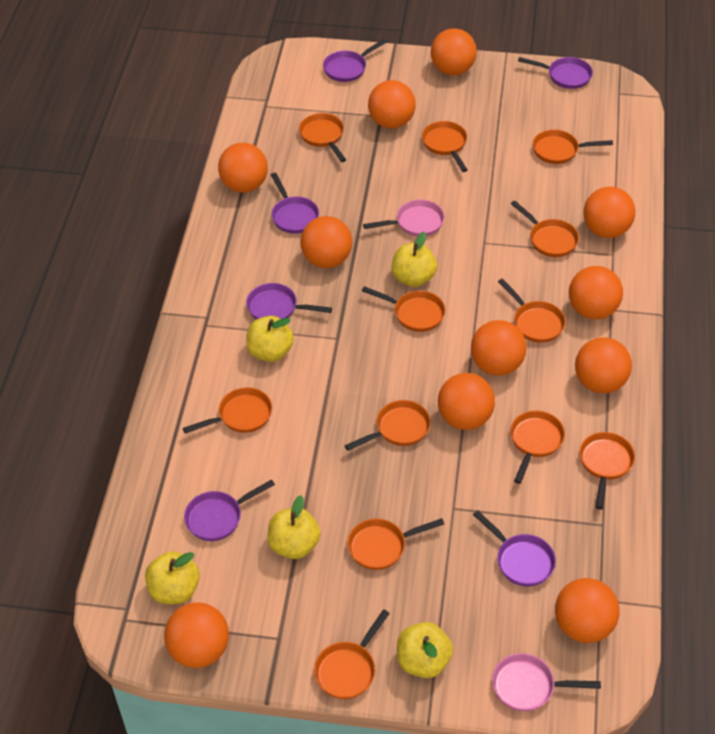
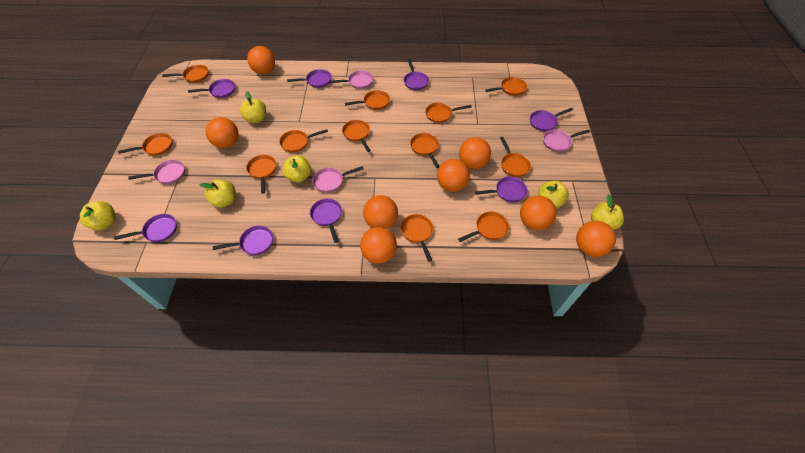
orange ball: [164,603,229,668] [218,143,268,193] [301,216,352,268] [368,80,416,129] [431,28,477,75] [438,373,495,430] [471,320,527,376] [555,578,620,643] [569,266,623,320] [575,337,632,393] [583,187,635,238] = 11 -> [205,117,239,148] [247,46,275,74] [360,227,397,264] [363,195,398,229] [437,159,470,192] [459,137,491,169] [520,195,556,230] [576,221,616,257] = 8
pink pan: [363,199,445,236] [492,653,601,711] = 2 -> [128,160,185,184] [312,166,364,193] [330,70,374,89] [543,129,590,152] = 4
purple pan: [184,479,275,541] [246,283,332,320] [271,173,319,234] [323,39,387,82] [473,510,556,586] [518,57,593,89] = 6 -> [114,214,177,242] [188,79,235,98] [213,226,273,255] [287,69,332,88] [310,199,342,243] [404,59,429,90] [475,177,528,202] [530,108,573,131] = 8
yellow apple: [145,551,200,604] [246,316,294,362] [268,495,321,559] [392,232,437,287] [397,622,453,678] = 5 -> [80,201,116,231] [200,180,236,208] [240,91,266,123] [283,155,311,183] [538,181,569,209] [591,195,624,230] = 6

